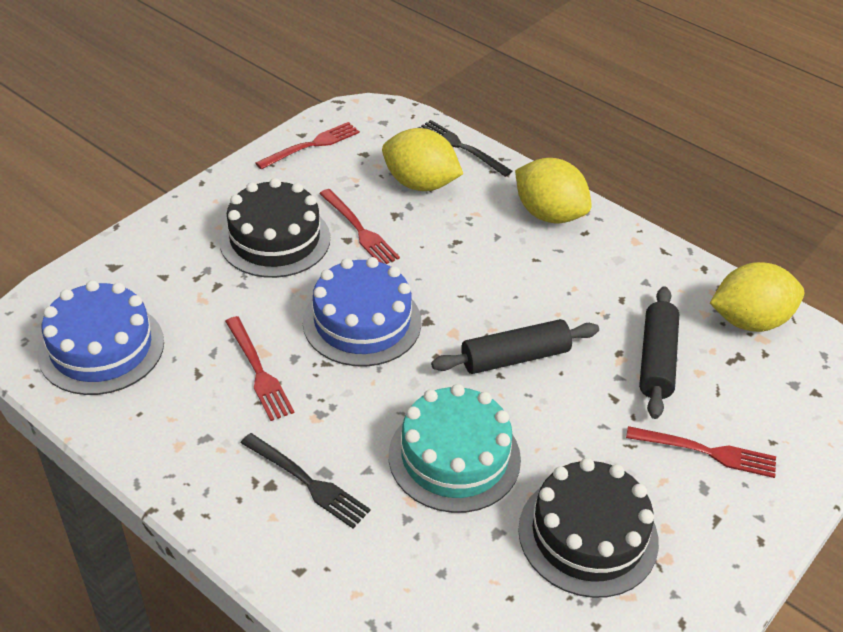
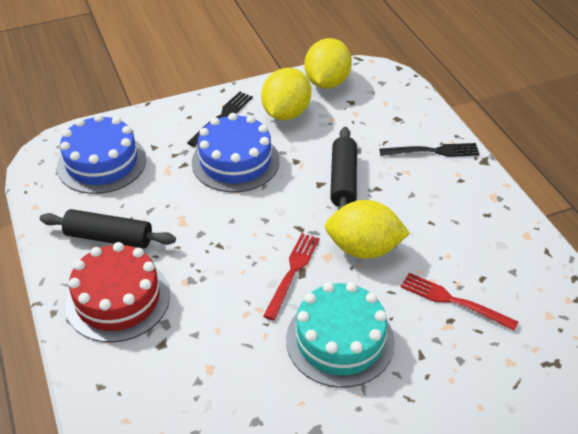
black cake: [219,178,330,278] [518,458,659,598] = 2 -> none = 0
red cake: none = 0 -> [65,242,170,343] = 1
red fork: [225,316,294,421] [255,122,360,170] [319,189,400,264] [626,426,776,478] = 4 -> [263,233,320,320] [401,273,518,331] = 2

